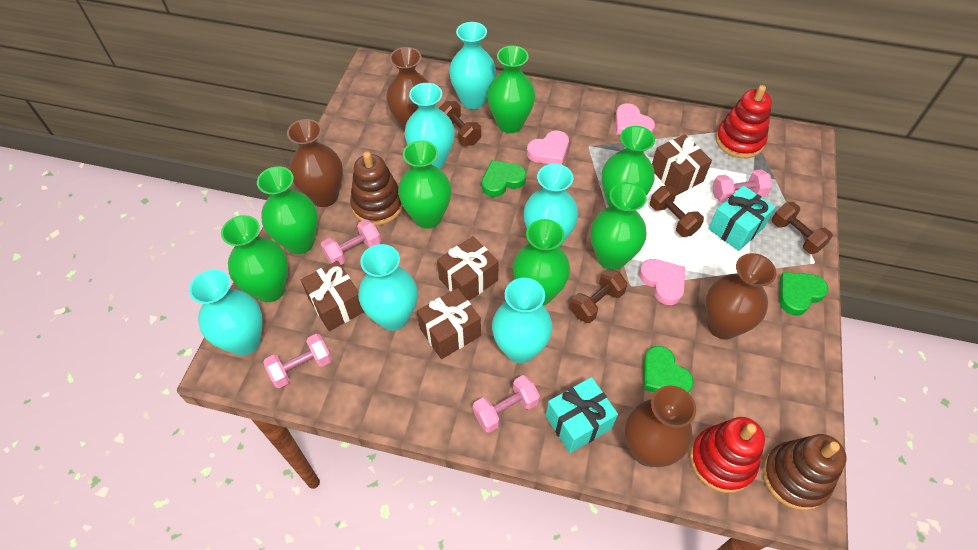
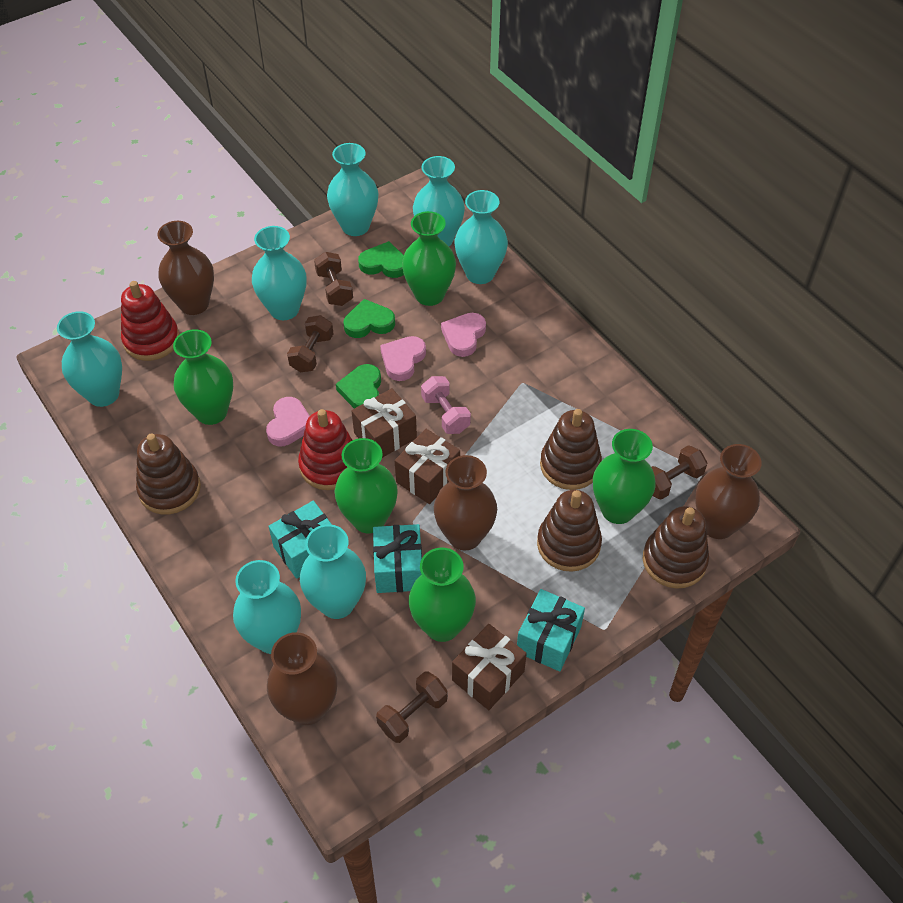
brown gift: [301,261,364,331] [417,288,481,359] [437,236,499,301] [652,134,712,196] = 4 -> [352,388,417,458] [395,429,460,504] [452,624,527,710] = 3
brown stacking toy: [350,151,403,225] [762,434,847,511] = 2 -> [136,433,201,514] [537,490,602,572] [540,409,602,490] [643,506,709,589] = 4
green vase: [221,215,288,302] [257,166,318,254] [398,141,451,229] [487,46,535,133] [513,219,570,306] [591,182,647,270] [602,126,655,207] = 7 -> [173,329,233,425] [335,438,398,534] [402,211,456,306] [409,548,476,642] [593,429,656,524] = 5
pink dumbbell: [263,334,332,388] [321,219,381,265] [473,375,540,433] [712,169,772,203] = 4 -> [421,376,471,434] = 1
turquoise gift: [546,377,618,453] [708,185,775,251] = 2 -> [268,501,332,579] [373,524,422,593] [517,589,585,671] = 3
turquoise vase: [189,270,263,355] [358,244,417,331] [404,83,455,169] [449,22,496,109] [492,278,553,363] [524,164,578,247] = 6 -> [57,311,122,407] [233,560,301,654] [252,226,306,320] [300,524,366,619] [327,143,379,236] [413,156,465,246] [455,190,508,284] = 7

